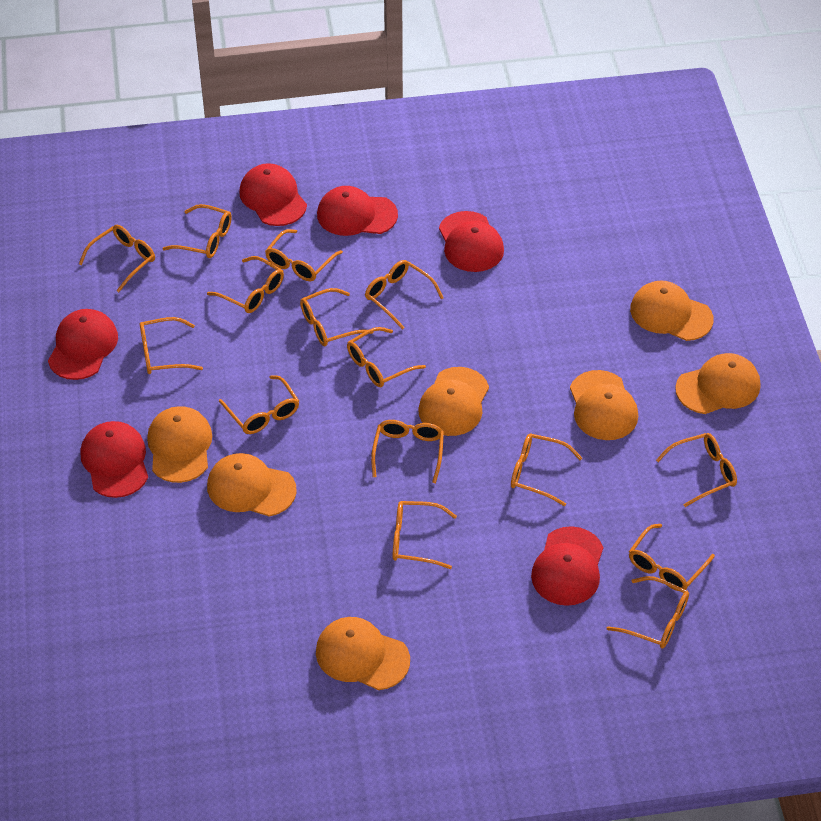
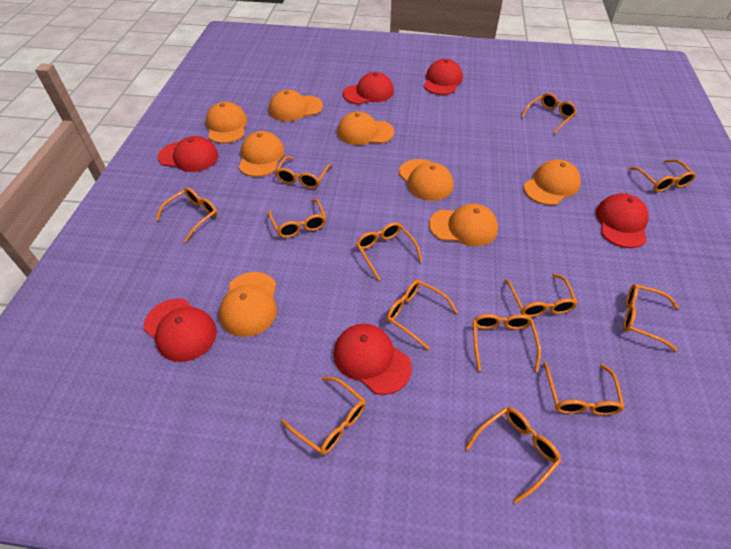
orange cap: [147,406,212,483] [207,453,297,517] [316,617,410,690] [418,367,489,436] [570,370,638,440] [630,281,714,341] [675,353,760,414] = 7 -> [206,102,247,143] [219,272,277,337] [239,131,284,177] [269,90,323,121] [337,111,394,145] [399,159,453,201] [429,204,498,246] [523,159,581,205] = 8
orange glasses: [79,225,155,292] [140,317,203,374] [162,204,232,258] [207,256,284,313] [219,375,299,434] [265,229,343,281] [300,288,373,346] [347,327,426,387] [365,260,444,330] [371,420,444,483] [393,501,457,569] [511,434,582,506] [607,576,689,649] [629,524,715,591] [656,433,737,507] = 15 -> [155,187,218,242] [268,199,326,238] [275,156,332,189] [281,377,366,455] [356,222,422,281] [386,280,457,350] [465,407,561,503] [473,314,541,372] [505,274,578,317] [521,93,577,134] [543,362,625,415] [623,284,679,352] [629,159,696,192] = 13

